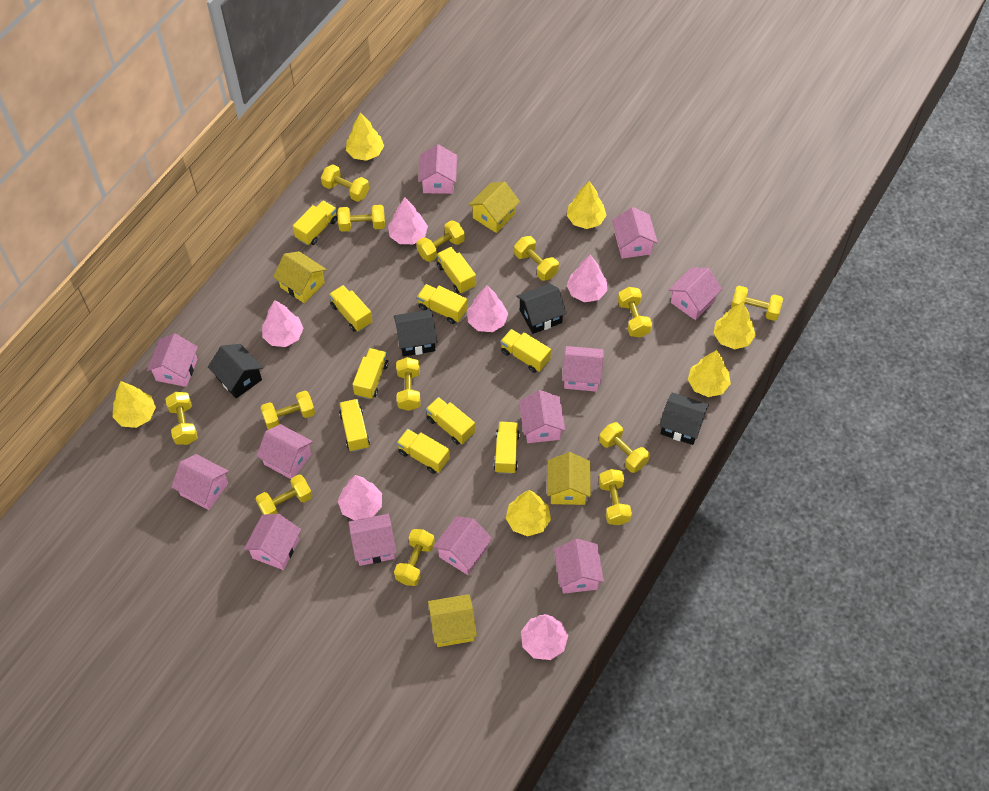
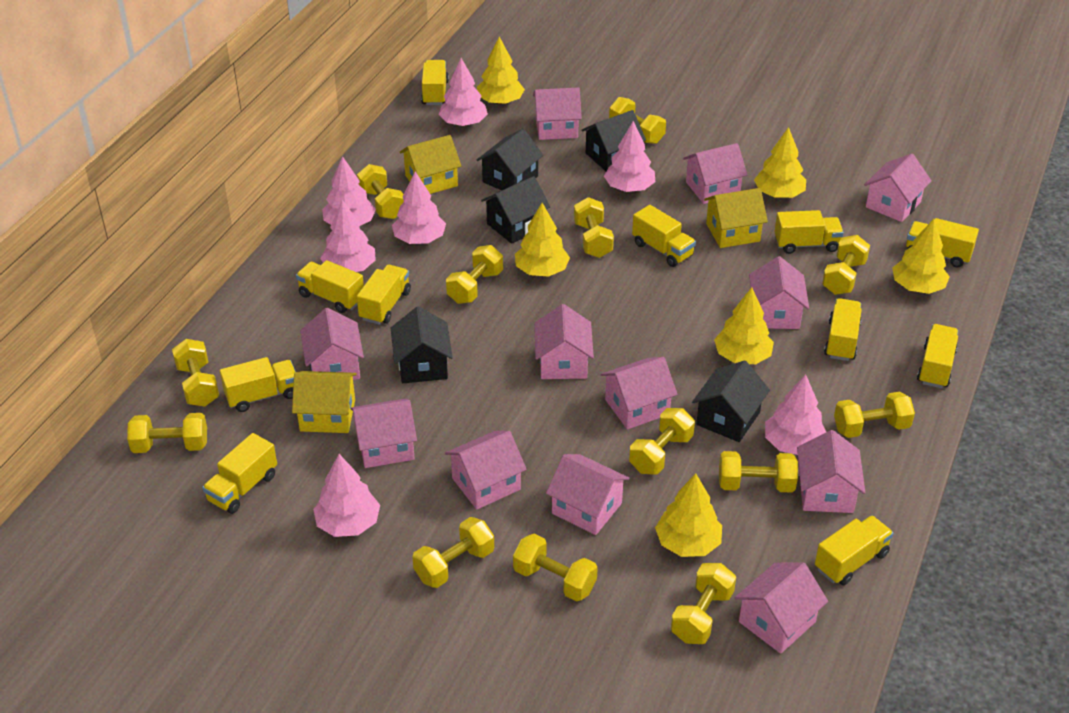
black house: [208,344,263,398] [394,310,437,357] [516,283,567,334] [659,392,709,445] = 4 -> [391,306,453,383] [477,129,543,190] [481,176,550,244] [581,110,646,171] [692,360,770,442] = 5
pink tree: [262,300,304,347] [338,475,382,520] [388,197,428,244] [467,285,508,332] [521,614,568,660] [567,255,607,302] = 6 -> [313,454,380,537] [320,200,376,272] [322,156,376,226] [392,172,446,244] [438,58,488,126] [604,121,655,192] [765,374,826,455] = 7
yellow house: [273,251,327,303] [428,594,477,647] [468,182,520,233] [547,452,591,505] = 4 -> [292,371,357,433] [400,135,461,194] [704,188,768,248] = 3
yellow truck: [293,201,337,245] [329,285,372,332] [339,399,370,452] [353,348,388,399] [397,429,450,474] [417,284,468,324] [426,397,475,445] [437,247,476,294] [494,422,520,474] [500,329,551,373] = 10 -> [202,433,277,514] [220,357,296,412] [296,260,364,313] [357,265,411,324] [421,60,449,105] [632,205,696,267] [774,210,844,254] [815,515,894,585] [824,298,862,361] [906,218,979,267] [917,324,958,388] = 11

